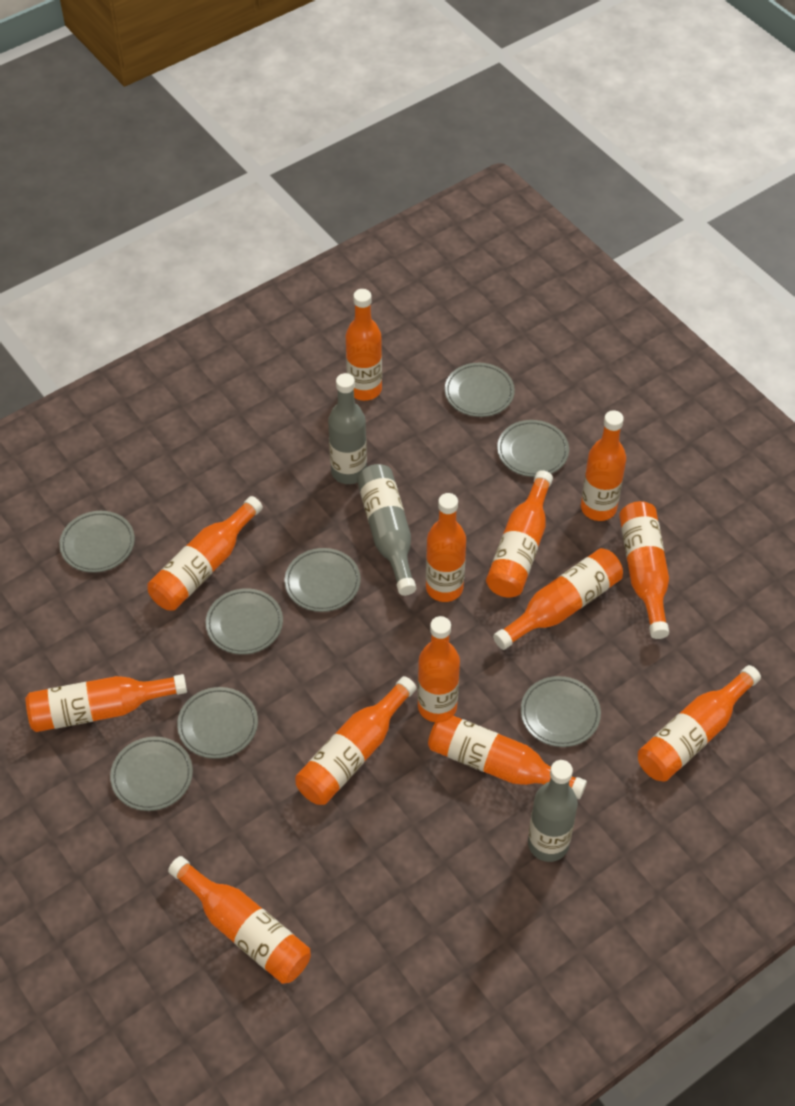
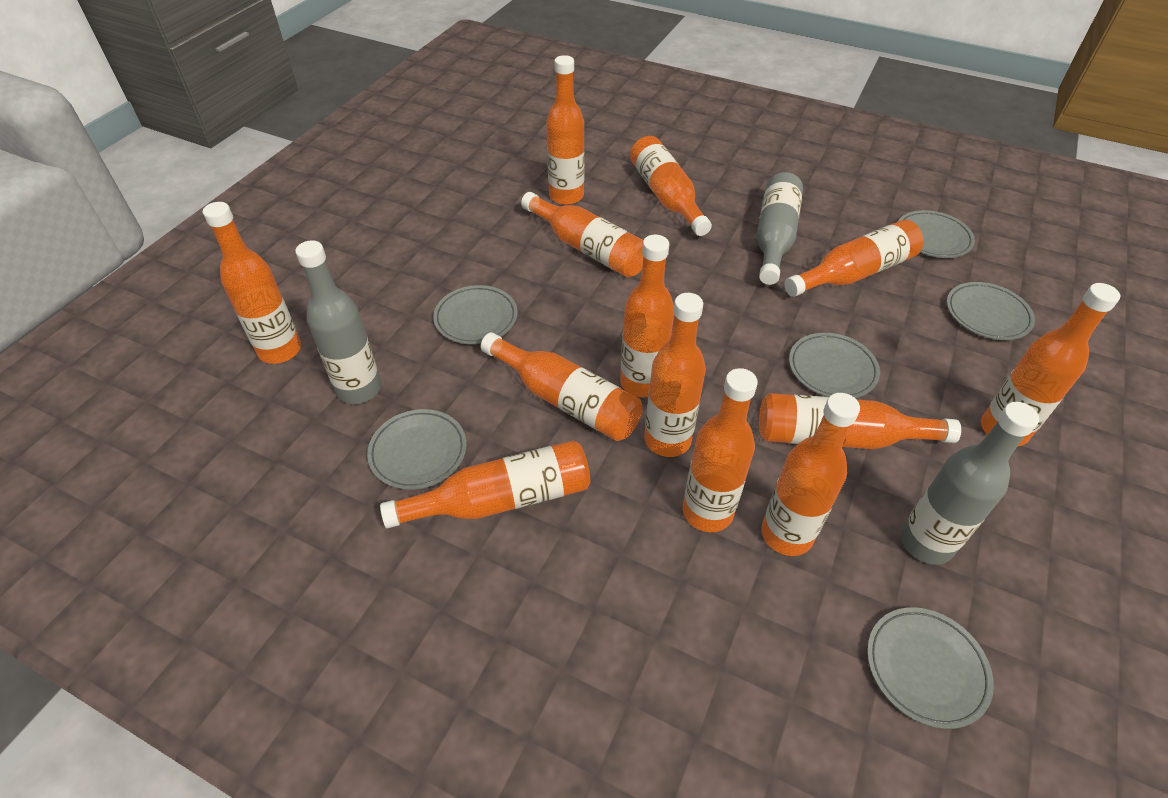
grey plate: [59,511,135,573] [110,737,193,811] [177,687,258,759] [206,588,283,655] [285,548,361,612] [445,363,515,417] [497,420,569,477] [521,676,601,747] = 8 -> [367,409,467,490] [433,285,518,344] [789,333,880,398] [867,607,994,729] [898,210,975,258] [947,282,1035,340] = 6

